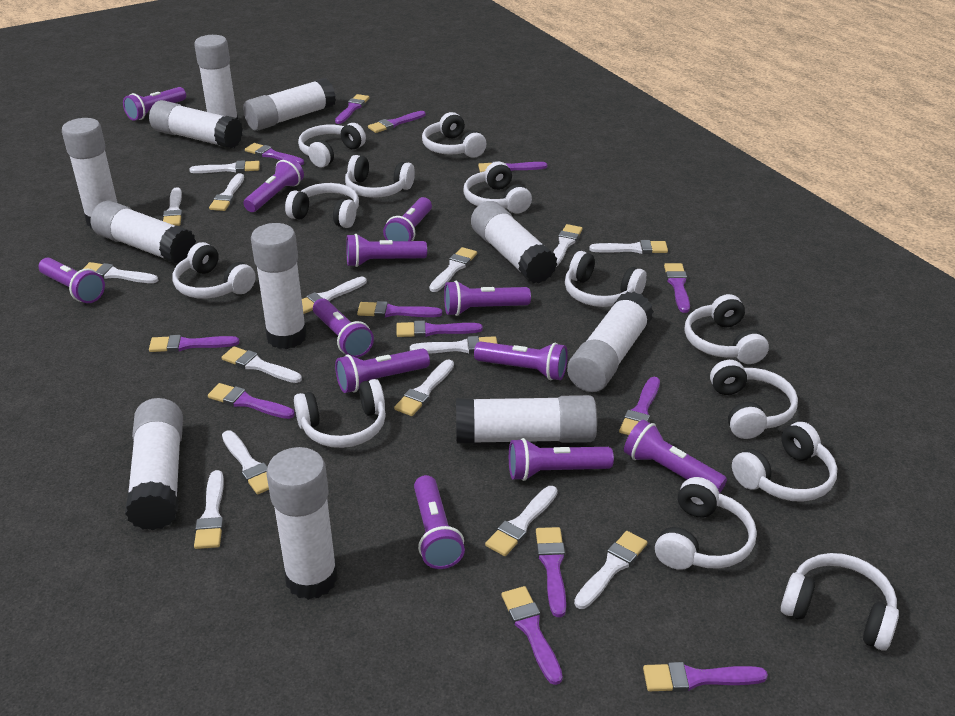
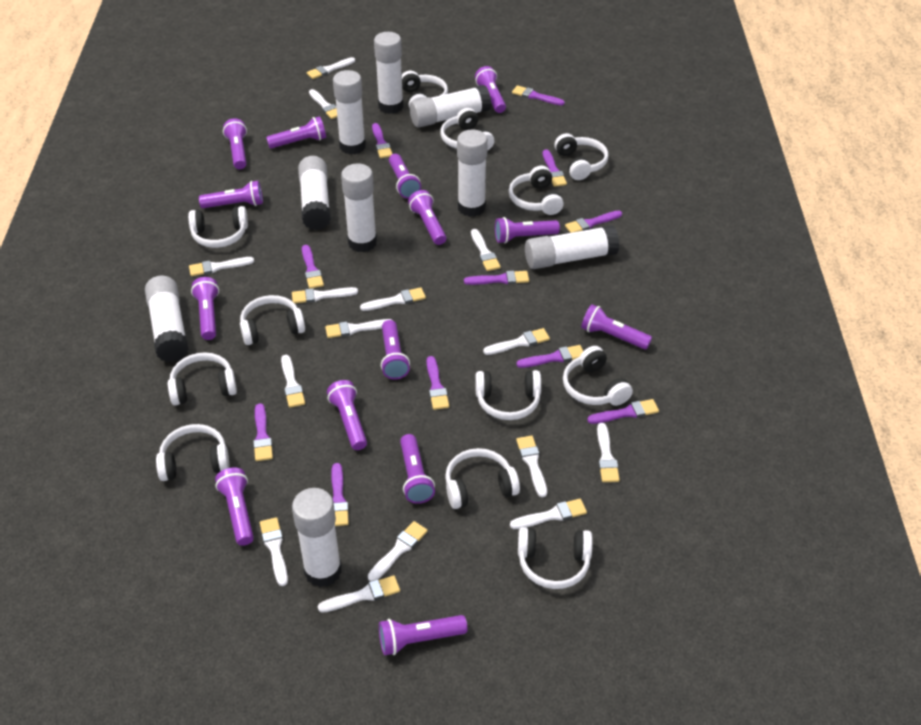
purple brush: [149,335,239,352] [208,383,295,419] [245,143,304,165] [335,94,369,124] [357,301,442,317] [368,111,426,133] [396,321,483,337] [478,161,547,172] [501,586,563,685] [536,527,566,617] [619,377,660,435] [643,662,768,692] [664,263,690,313] = 13 -> [253,403,273,461] [302,245,324,289] [331,463,349,526] [372,123,392,158] [426,356,449,410] [464,270,529,285] [512,85,565,105] [516,345,583,368] [543,149,567,187] [565,210,622,233] [587,399,659,424] = 11
purple flashlight: [39,258,105,303] [123,87,186,121] [243,157,304,212] [313,299,374,358] [335,348,430,393] [346,234,427,267] [383,197,432,241] [414,475,465,569] [444,281,531,316] [474,341,568,380] [509,438,614,481] [624,419,727,493] = 12 -> [191,277,219,340] [199,181,263,208] [215,467,254,546] [223,118,247,169] [266,116,326,149] [327,380,367,450] [379,615,467,655] [381,320,410,380] [389,154,421,199] [400,434,435,504] [408,190,446,245] [475,66,506,113] [495,217,560,243] [581,304,652,350] = 14
white glue stick: [62,118,117,228] [91,201,196,264] [125,398,183,531] [149,100,243,149] [194,35,238,119] [243,78,336,131] [251,223,307,349] [266,447,338,600] [456,395,597,444] [471,201,558,283] [567,291,654,392] = 11 -> [145,276,189,362] [292,488,342,587] [298,156,331,230] [333,70,366,154] [341,164,377,252] [374,32,403,114] [410,85,491,128] [457,129,488,217] [525,225,619,269] = 9
white headphones: [173,242,256,299] [285,183,359,228] [294,379,386,448] [298,123,366,167] [345,155,415,198] [422,112,486,158] [463,162,532,214] [565,251,647,307] [655,477,757,570] [685,294,769,364] [710,360,798,439] [732,422,837,502] [781,553,899,650] = 13 -> [156,424,230,481] [168,352,237,406] [188,206,248,248] [240,295,305,345] [402,71,448,108] [440,108,494,151] [445,448,520,509] [475,370,541,420] [509,166,564,215] [518,527,593,589] [554,133,608,180] [563,346,633,406] = 12

